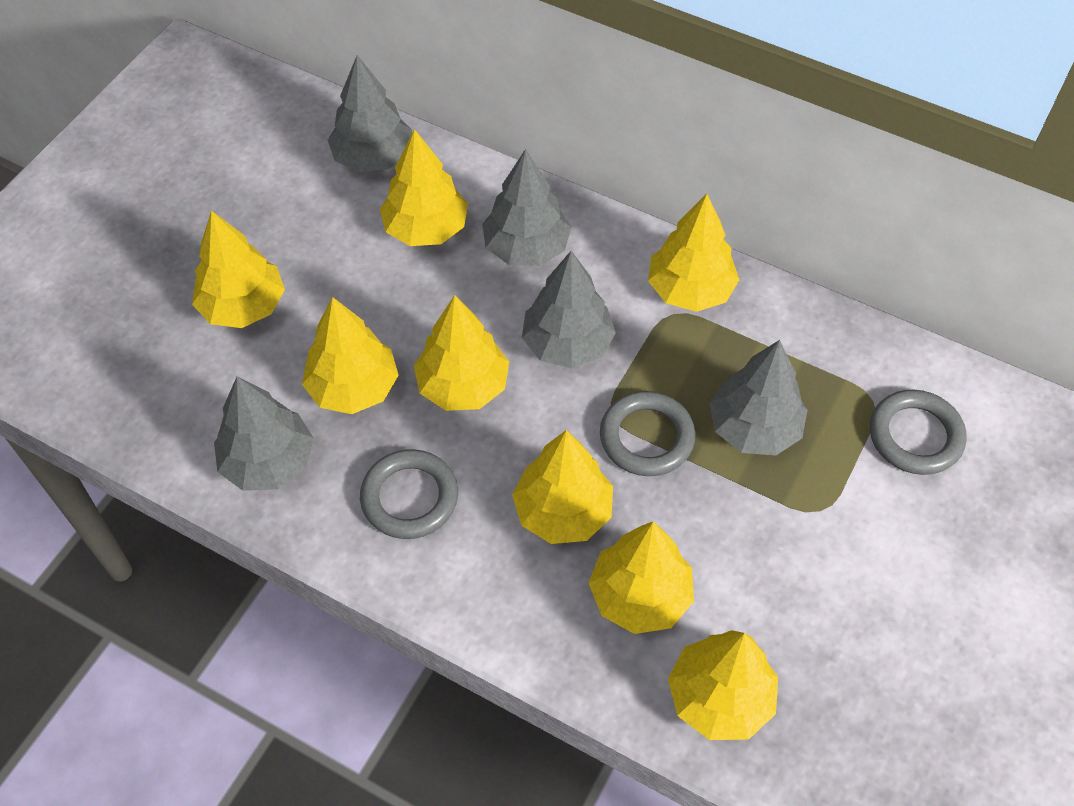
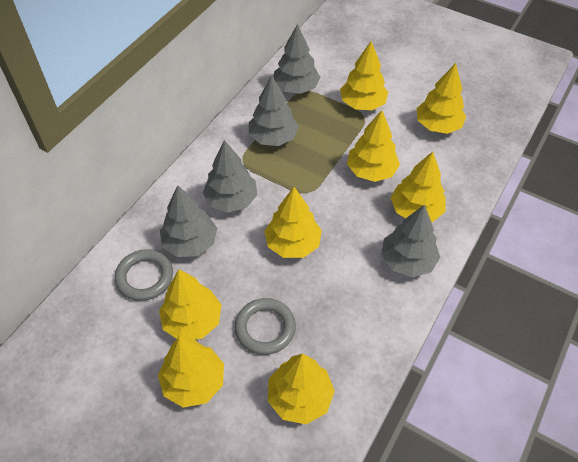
grey ring: [360,449,458,539] [600,391,696,476] [870,390,967,475] = 3 -> [115,249,173,301] [235,298,296,355] = 2

